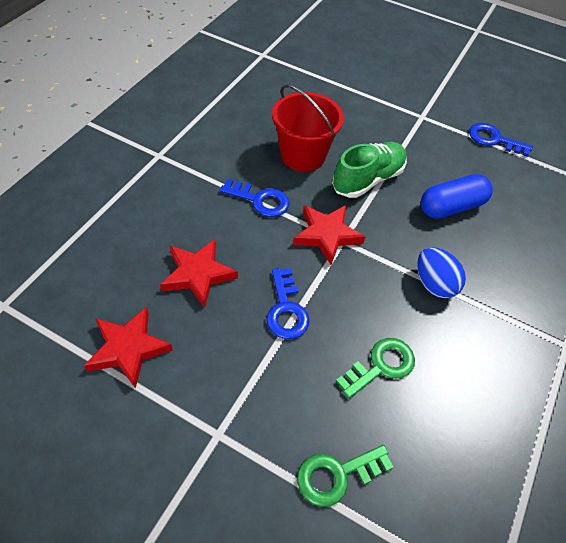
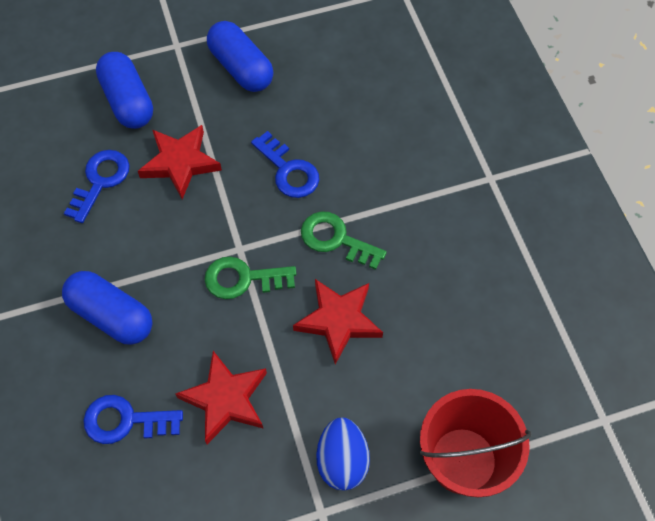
blue capsule: [421,174,493,219] = 1 -> [62,271,153,345] [96,52,153,129] [207,21,273,92] = 3
green shoe: [332,142,407,198] = 1 -> none = 0

